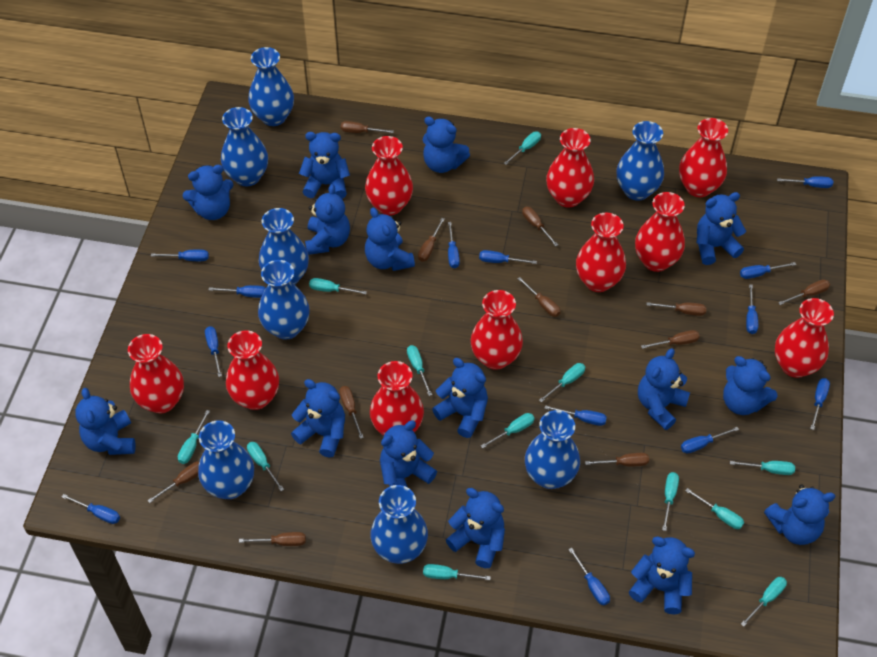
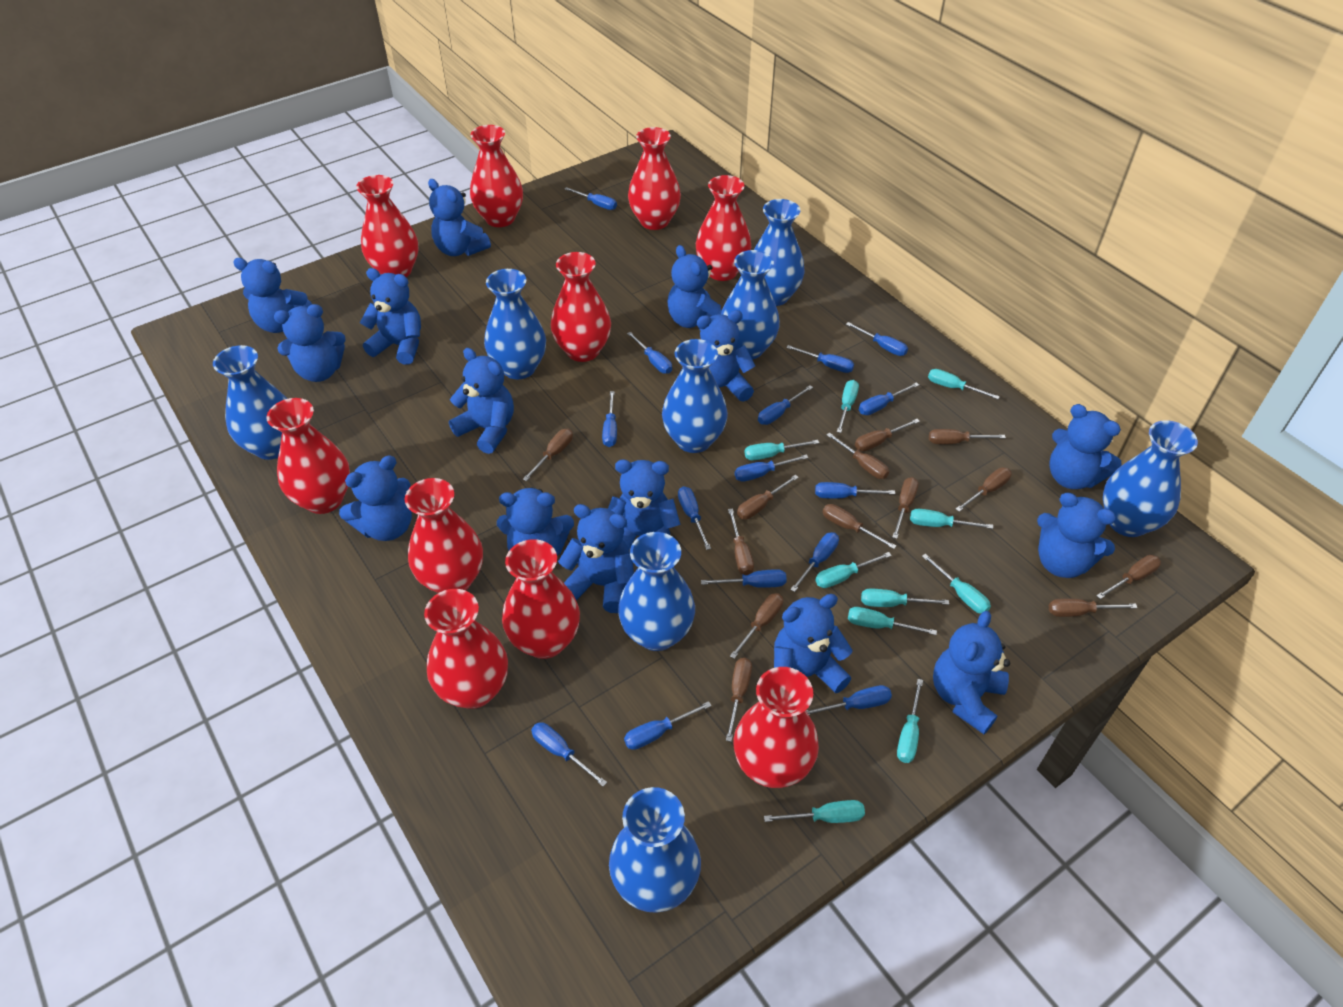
blue screwdriver: [62,494,120,524] [151,249,209,261] [205,326,222,377] [209,285,266,298] [448,222,460,268] [479,250,537,264] [544,405,607,426] [568,548,610,606] [681,427,739,454] [740,262,796,279] [746,284,758,334] [777,177,833,188] [810,378,830,430] = 13 -> [531,722,607,787] [565,187,617,210] [602,391,617,447] [624,701,711,750] [627,332,672,374] [678,486,711,550] [701,569,787,588] [735,454,808,482] [758,385,813,425] [786,345,854,373] [790,532,839,592] [806,685,892,715] [815,482,895,499] [846,322,908,356] [859,382,919,415] = 15
brown screwdriver: [147,461,200,503] [239,532,306,546] [339,386,364,439] [341,121,394,133] [418,218,445,261] [518,277,560,317] [522,207,558,246] [585,453,649,466] [641,330,700,349] [647,302,706,316] [778,279,830,305] = 11 -> [523,429,573,481] [726,658,752,742] [728,508,754,575] [730,593,783,659] [737,475,799,519] [823,504,896,549] [827,432,889,479] [855,419,920,451] [892,477,918,539] [929,429,1006,444] [956,467,1012,512] [1049,598,1137,617] [1096,555,1161,599] = 13
turquoise screwdriver: [178,410,210,464] [247,442,284,491] [309,278,367,294] [407,345,432,396] [423,564,491,580] [481,413,535,449] [504,132,541,165] [539,363,585,402] [662,472,679,531] [685,488,744,529] [730,461,795,475] [741,577,787,626] = 12 -> [744,440,819,460] [764,800,865,823] [815,552,892,588] [837,380,859,433] [848,607,937,635] [861,589,949,607] [897,679,923,763] [910,509,993,529] [922,554,991,614] [928,369,1000,399] = 10

